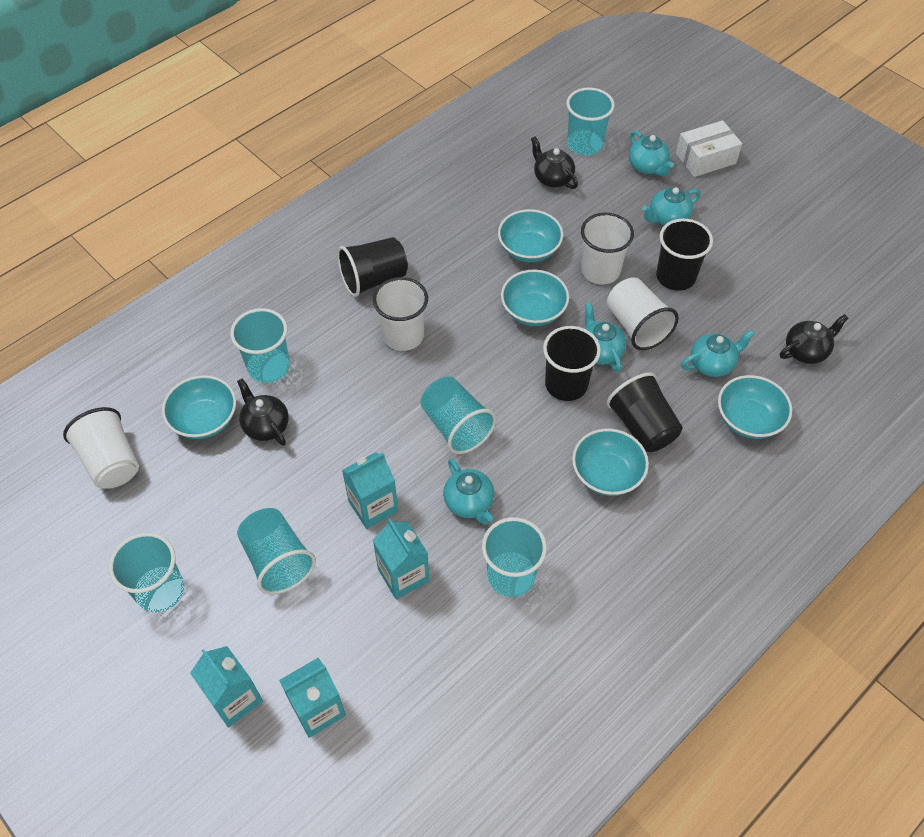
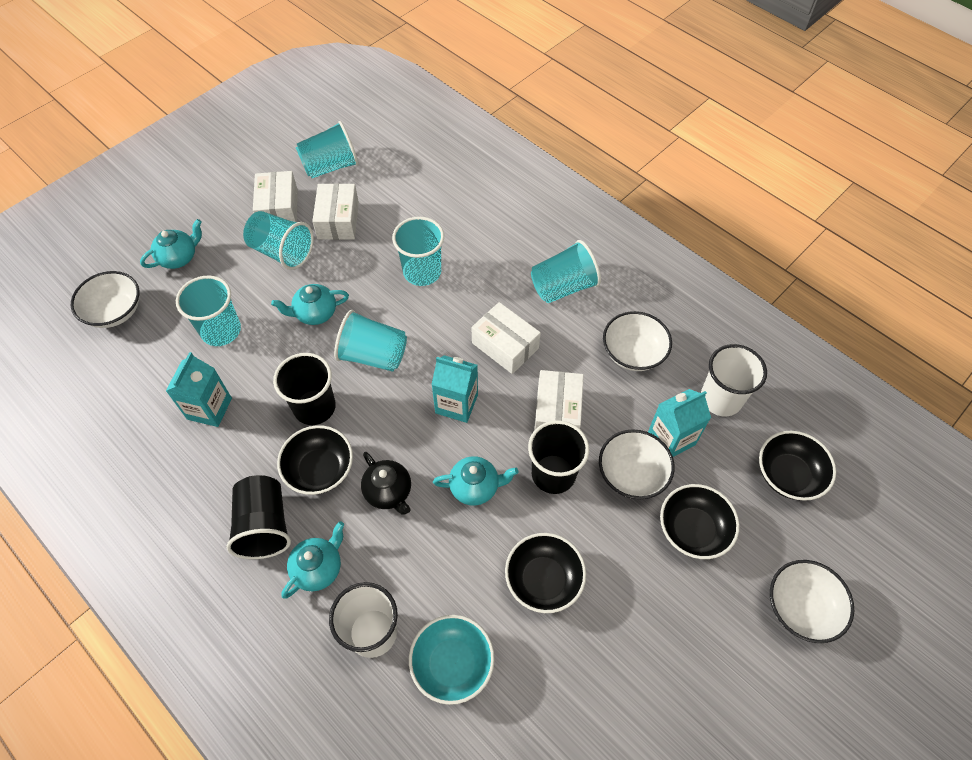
black bowl: none = 0 -> [277,425,353,495] [505,533,586,613] [660,484,739,559] [759,431,836,501] = 4
black cup: [337,237,408,297] [543,326,601,401] [606,372,683,452] [656,219,713,291] = 4 -> [226,475,291,559] [273,353,336,425] [528,420,589,494] = 3
black teapot: [237,379,289,446] [531,136,578,189] [780,314,848,364] = 3 -> [361,452,411,515] = 1
turquoise bowl: [162,375,236,439] [498,209,563,262] [501,269,569,326] [572,429,649,496] [718,375,792,439] = 5 -> [409,615,495,705] = 1
turquoise carton: [190,646,263,727] [279,658,346,738] [342,452,398,529] [373,519,429,599] = 4 -> [166,352,232,427] [431,355,478,423] [648,389,711,457] = 3
turquoise teapot: [443,459,494,525] [585,302,626,372] [629,130,674,176] [642,187,701,225] [681,330,755,377] = 5 -> [140,219,202,269] [271,284,349,325] [281,521,344,598] [433,456,518,506] = 4
white bowl: none = 0 -> [71,271,139,328] [599,429,675,499] [603,311,672,371] [770,560,854,643] = 4
white box: [676,120,742,177] = 1 -> [253,171,298,222] [312,183,359,240] [471,302,541,374] [534,370,584,431] = 4
white cup: [63,407,139,489] [373,277,428,351] [581,213,634,285] [607,277,679,350] = 4 -> [329,582,398,658] [701,344,767,416] = 2

